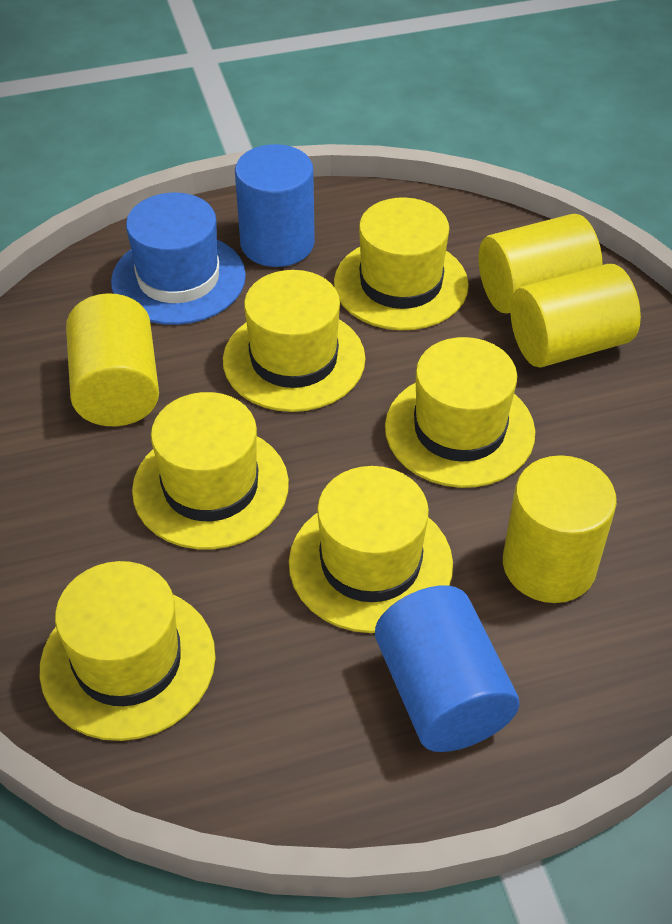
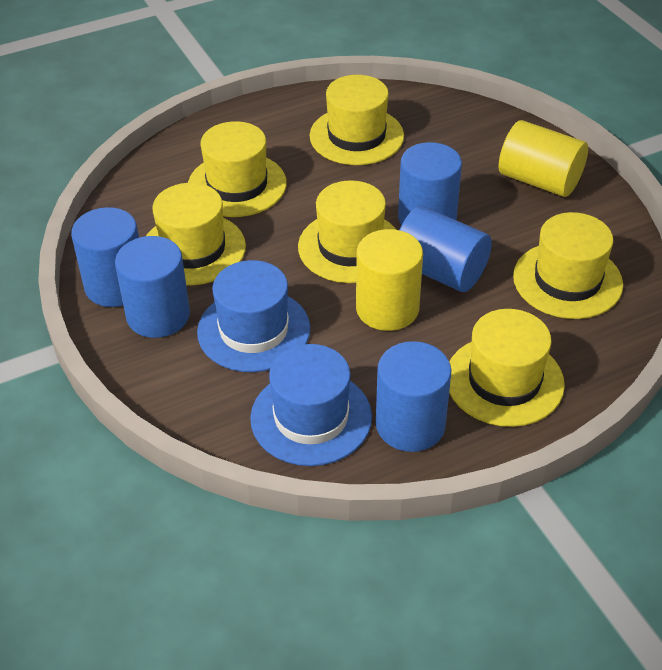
blue cylinder: [235,144,315,267] [375,585,519,752] = 2 -> [71,207,139,307] [115,236,190,338] [376,341,451,452] [398,142,462,225] [399,206,492,292] = 5
blue hat: [111,193,246,325] = 1 -> [197,260,310,372] [250,344,372,466] = 2
yellow cylinder: [66,293,159,426] [479,214,603,313] [503,455,617,603] [510,264,641,367] = 4 -> [356,229,423,331] [499,120,588,197] = 2

